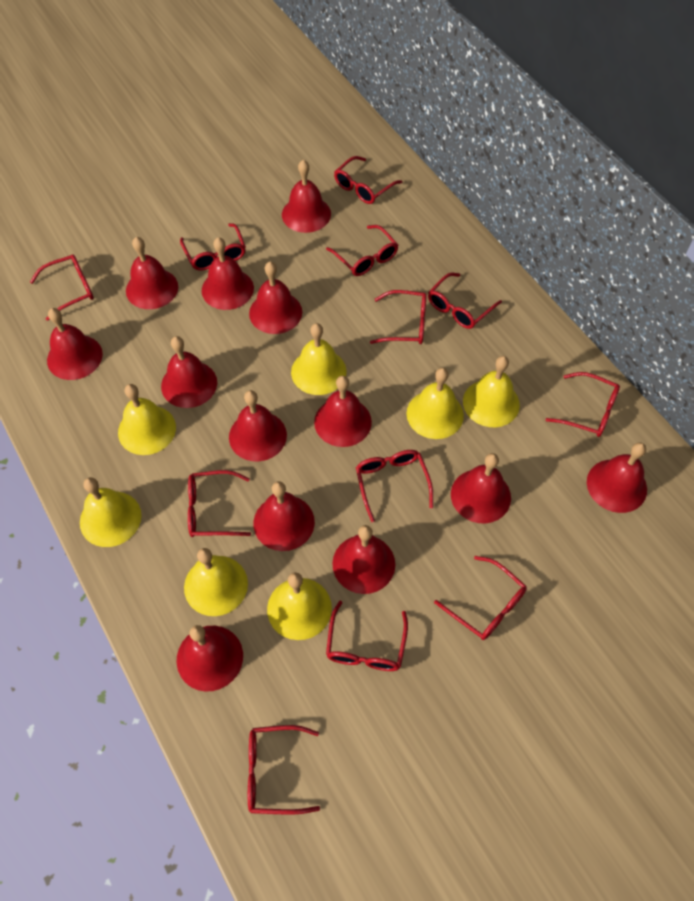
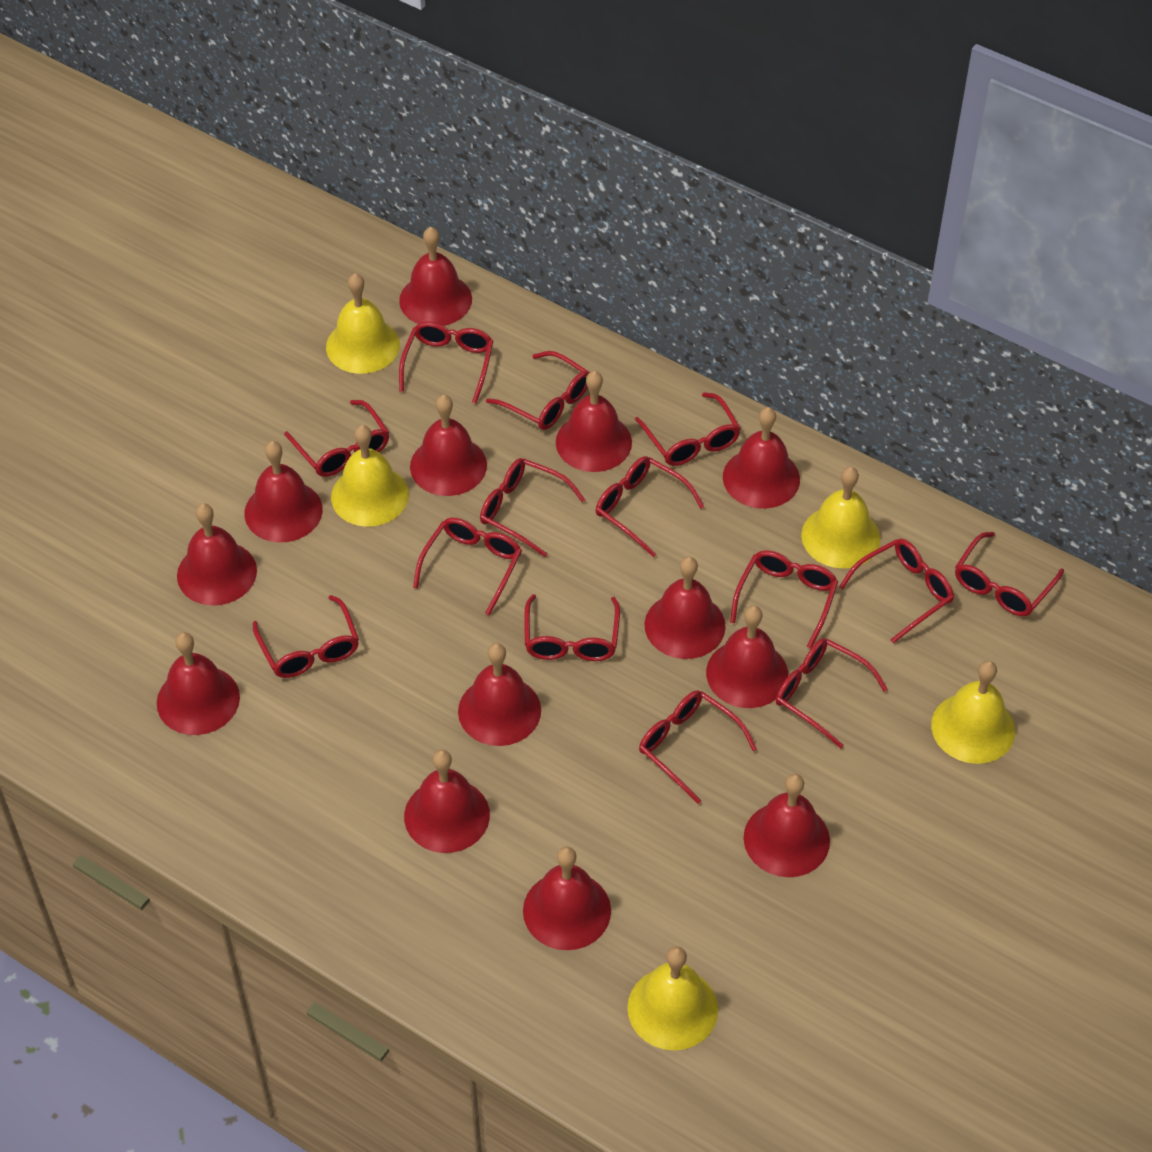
red glasses: [30,255,94,321] [180,223,246,271] [188,470,251,537] [248,725,320,814] [326,225,398,276] [326,601,408,671] [334,156,402,204] [356,450,433,522] [370,290,427,344] [428,273,502,329] [434,556,527,640] [545,372,620,437] = 12 -> [253,595,359,678] [284,400,389,477] [399,322,493,403] [413,518,522,615] [480,458,585,557] [486,351,590,430] [524,594,620,661] [596,456,704,557] [635,392,741,466] [639,690,757,804] [730,551,838,649] [776,638,888,749] [839,539,954,643] [955,532,1064,616] = 14
yellow bell: [80,477,141,547] [118,384,176,455] [184,548,248,616] [267,572,332,640] [291,323,347,395] [406,368,464,439] [463,356,520,427] = 7 -> [326,273,400,374] [331,425,409,526] [627,946,718,1050] [801,467,880,569] [931,661,1015,764] = 5

